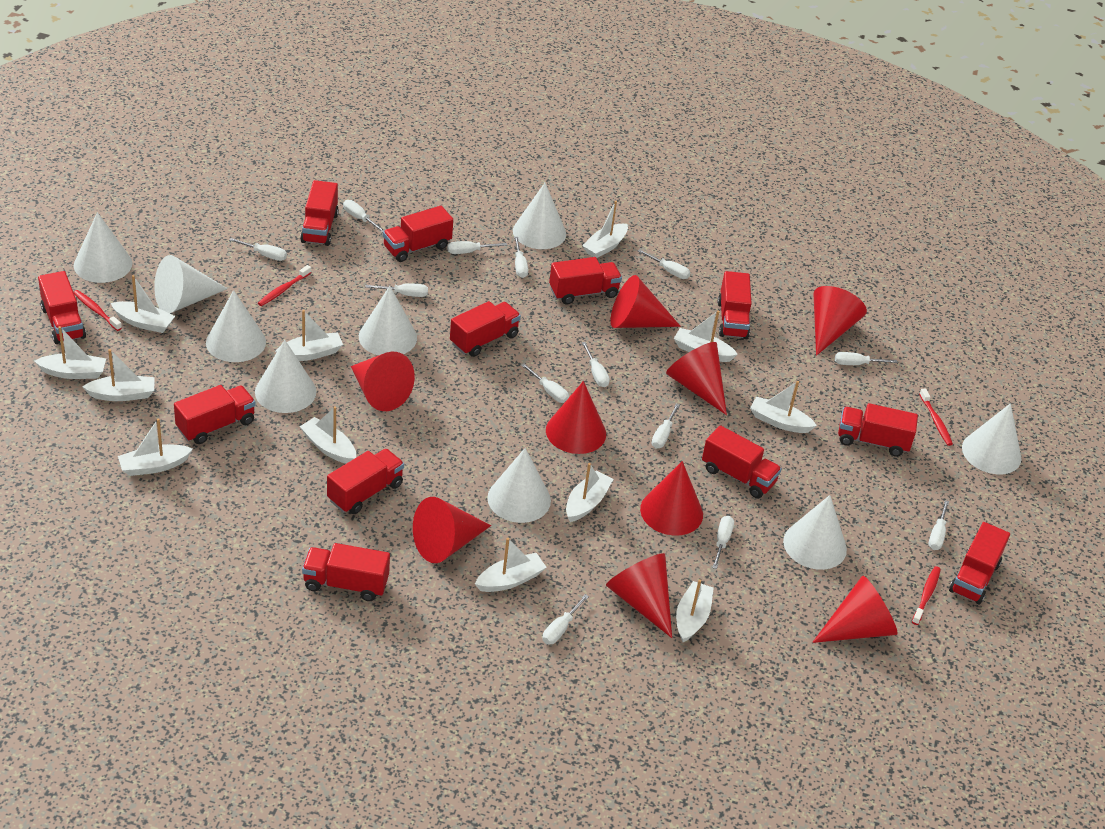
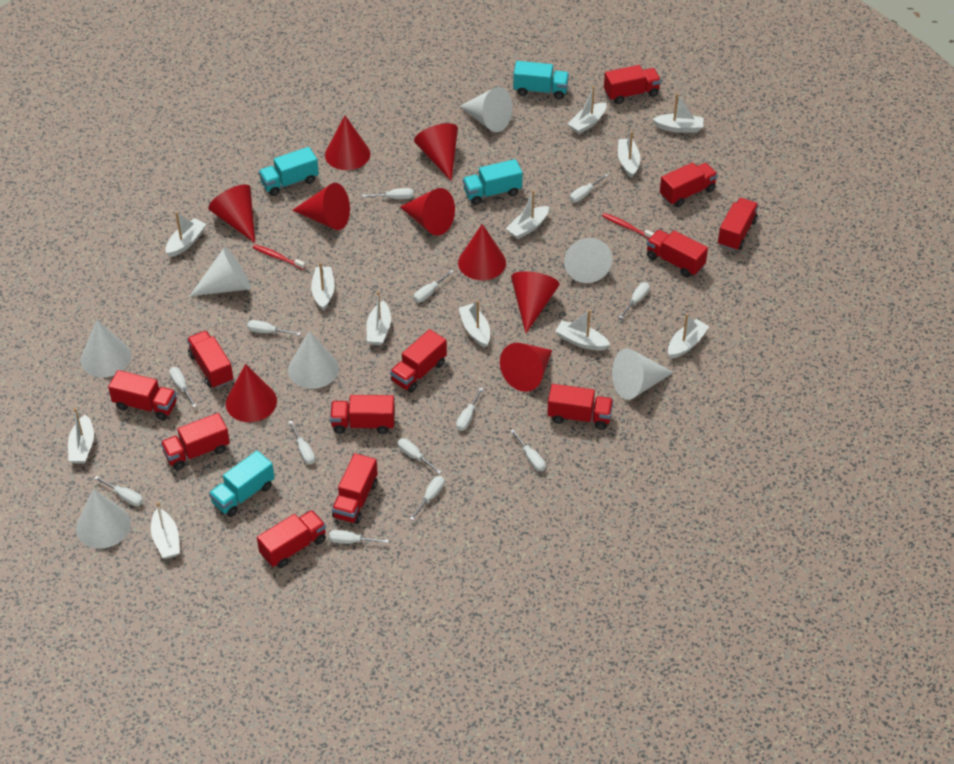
red toothbrush: [73,290,122,331] [258,265,311,306] [912,566,941,625] [919,388,953,446] = 4 -> [253,244,306,270] [602,213,654,239] = 2
turquoise truck: none = 0 -> [209,450,275,517] [259,147,319,196] [463,159,523,205] [513,61,569,100] = 4
white cone: [74,212,132,283] [154,255,228,313] [206,290,266,362] [255,340,316,413] [359,286,417,355] [487,448,551,523] [513,183,566,249] [783,495,847,570] [962,403,1021,474] = 9 -> [76,489,131,549] [81,320,131,377] [190,247,250,296] [288,331,339,389] [459,87,512,132] [564,238,612,283] [612,348,674,400] = 7

